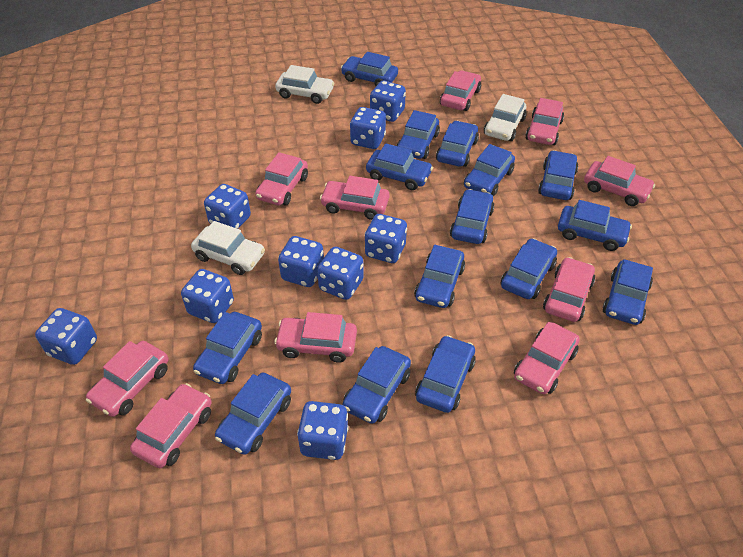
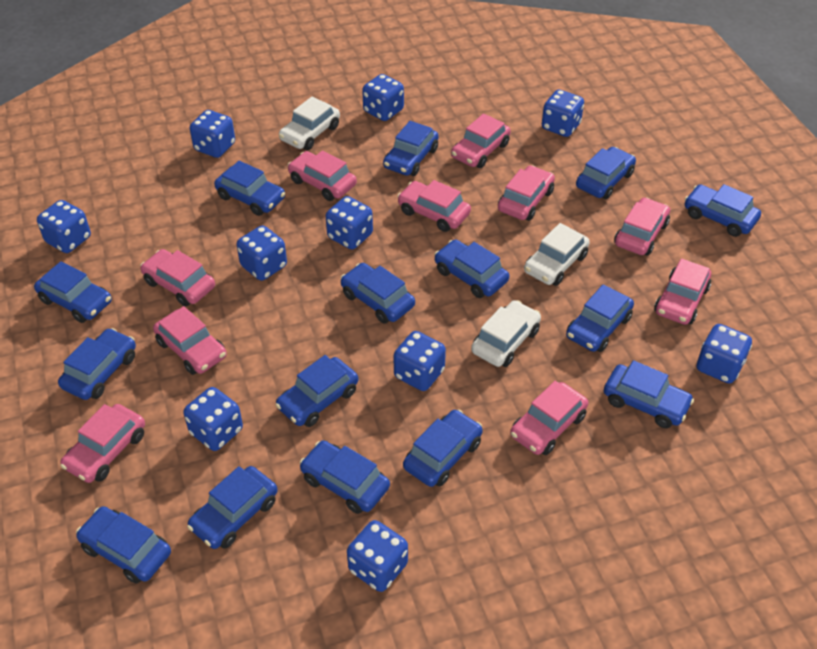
blue dice: [35,308,97,365] [181,269,234,323] [204,184,251,229] [278,236,324,287] [297,401,349,460] [317,247,364,300] [350,107,386,149] [365,214,407,263] [370,81,406,122] = 9 -> [37,200,91,253] [183,387,243,451] [190,110,235,158] [237,225,287,281] [326,196,373,250] [347,520,408,592] [362,74,404,121] [393,331,446,391] [542,90,584,137] [697,324,752,384] = 10

